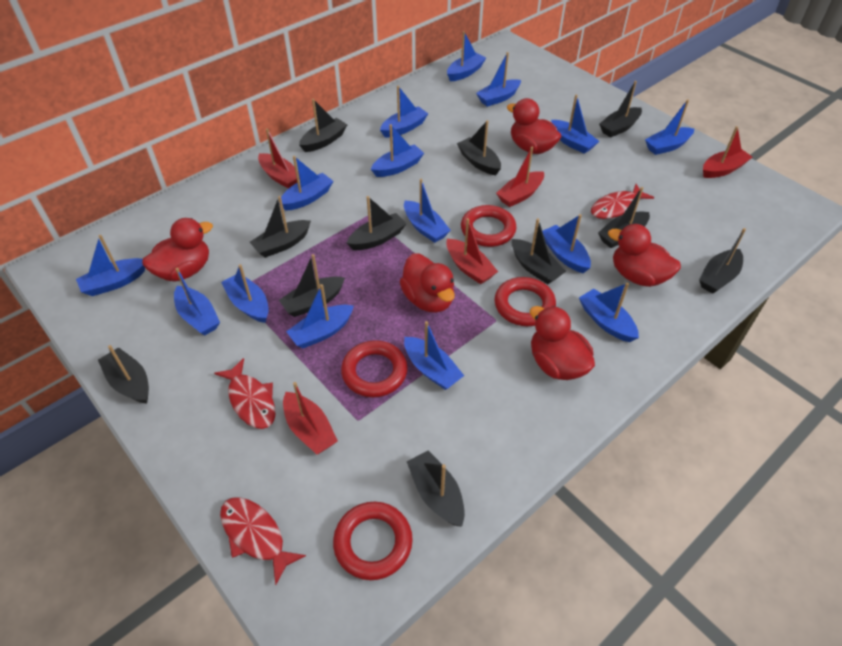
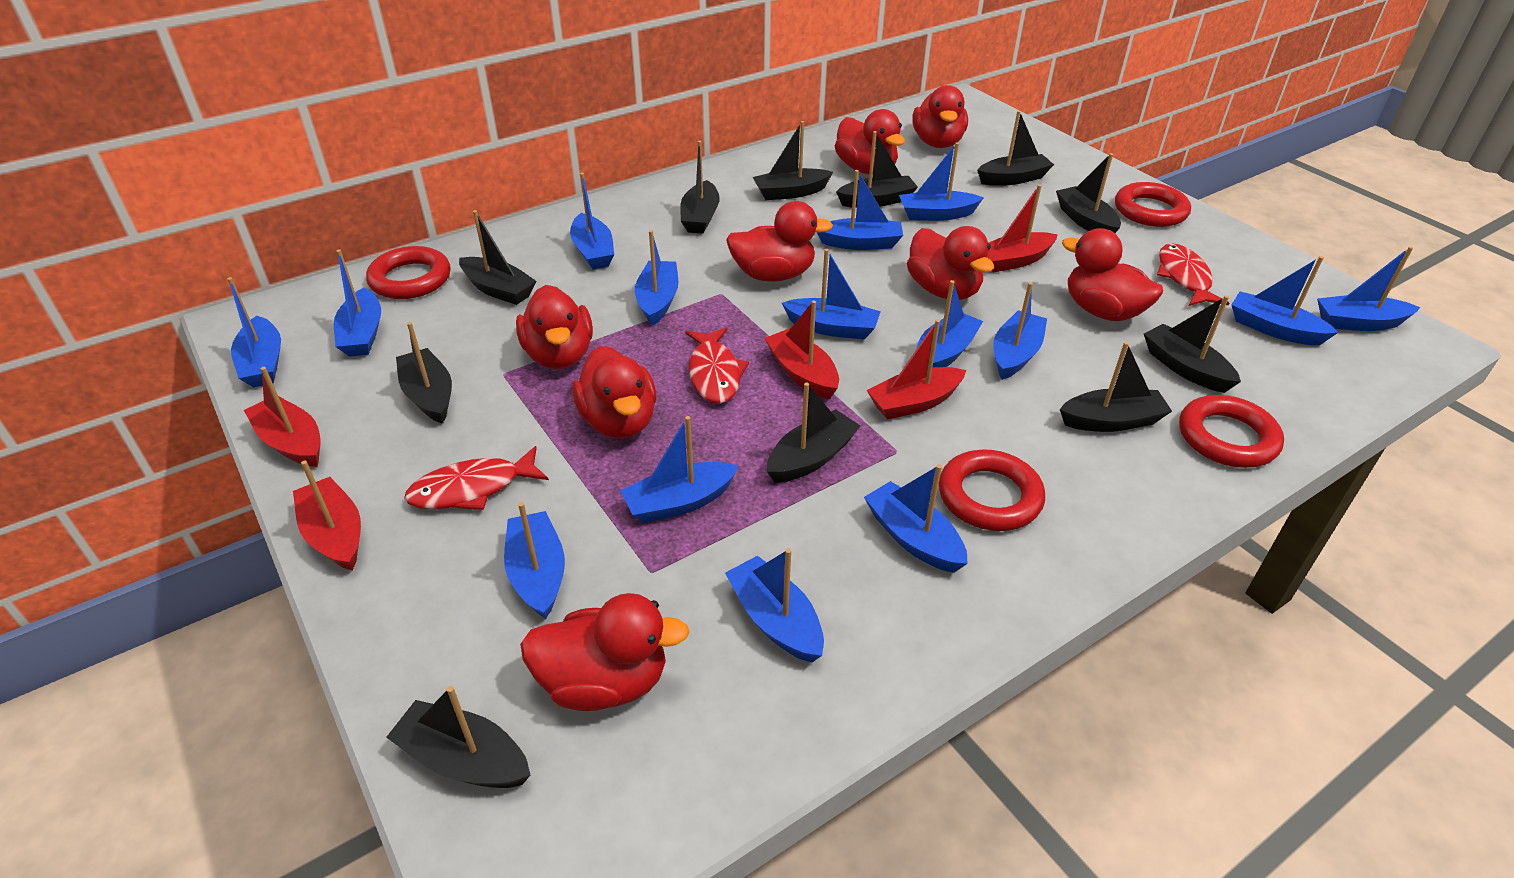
red duck: [142,218,213,282] [399,253,455,313] [507,98,561,154] [530,306,595,380] [608,224,681,287] = 5 -> [516,285,593,369] [520,593,690,711] [572,346,656,439] [726,201,833,282] [835,109,905,174] [907,226,994,300] [912,85,968,148] [1062,228,1163,321] = 8

